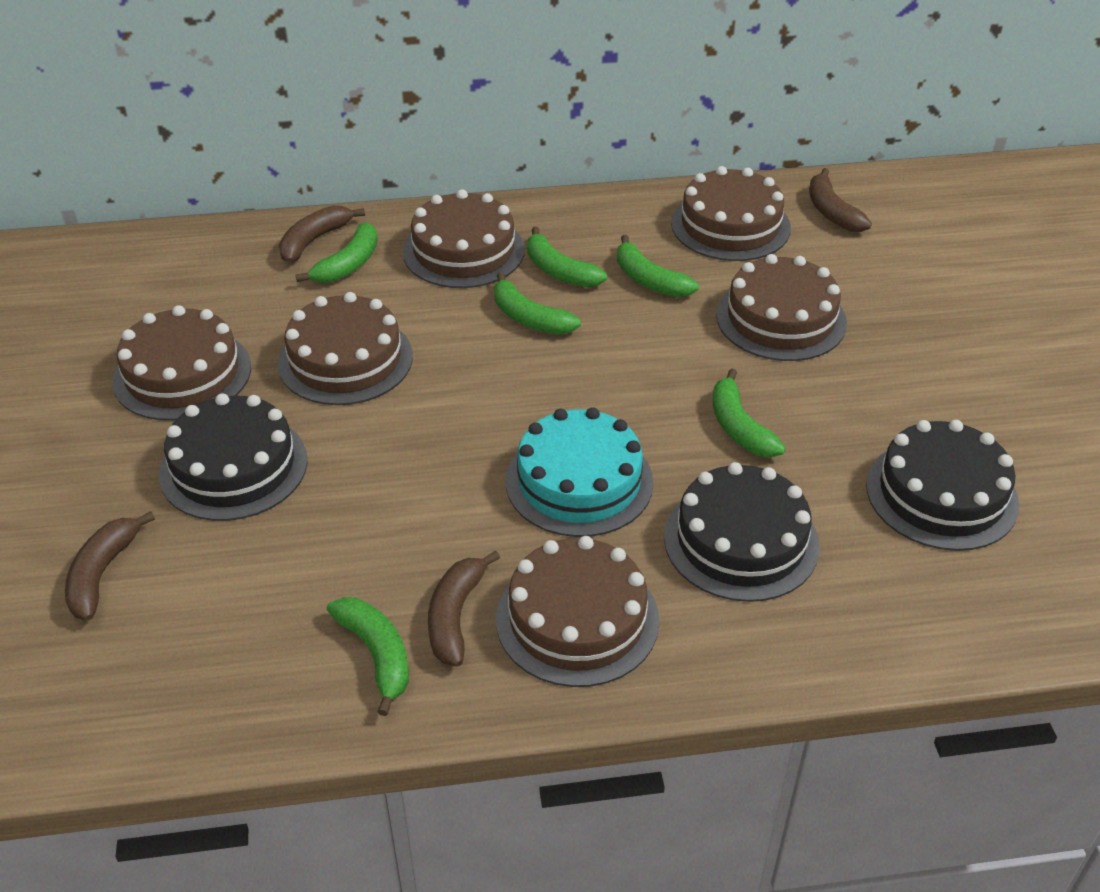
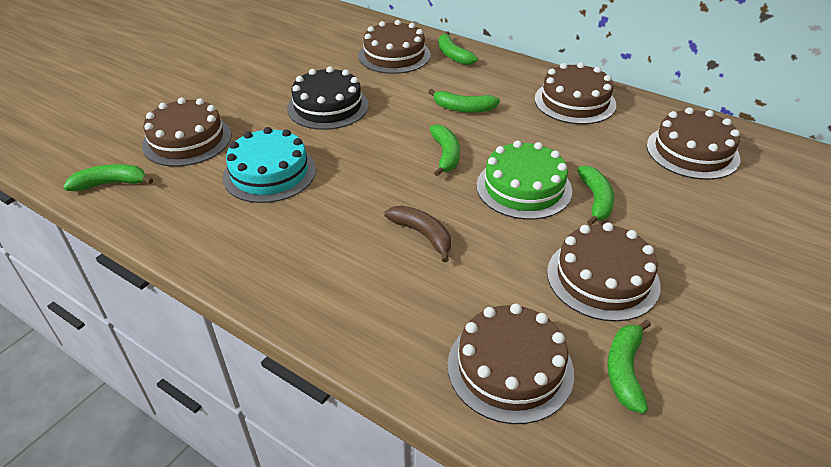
black cake: [159,393,308,521] [664,462,820,602] [866,420,1019,551] = 3 -> [287,67,369,130] = 1
brown banana: [65,511,155,621] [279,205,365,263] [428,550,500,667] [809,168,872,232] = 4 -> [385,205,451,262] = 1
green cake: none = 0 -> [476,140,572,220] = 1

